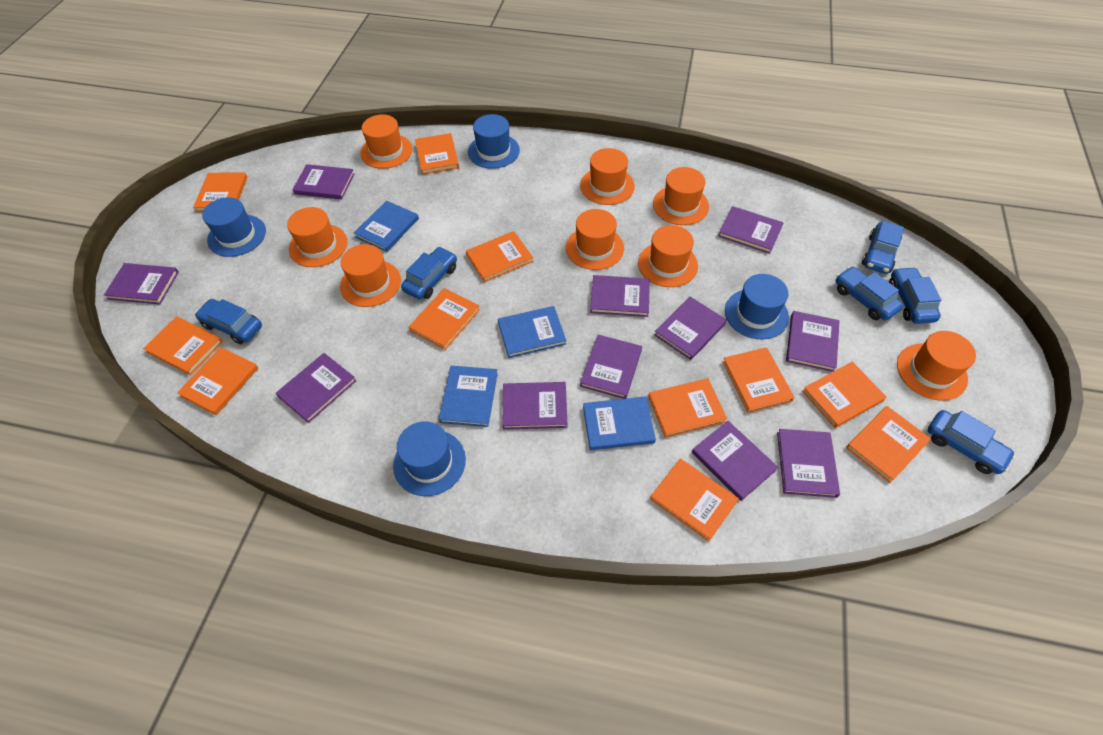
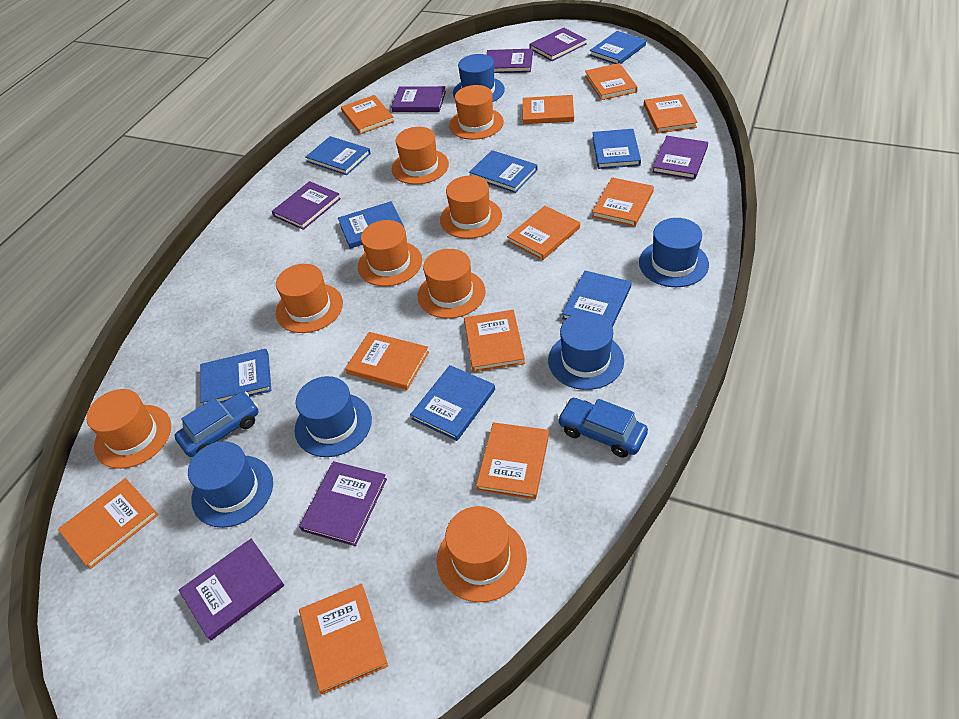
blue book: [354,201,419,252] [439,366,498,427] [498,306,566,358] [583,396,656,450] = 4 -> [200,349,271,404] [306,136,371,175] [338,201,404,249] [410,365,495,441] [469,150,538,193] [562,270,631,327] [590,31,646,64] [592,129,641,169] = 8
blue car: [195,299,262,344] [401,246,457,300] [835,266,903,321] [862,221,904,274] [889,267,941,324] [928,410,1016,474] = 6 -> [174,392,258,457] [557,398,648,458] = 2
blue hat: [202,197,266,257] [393,422,466,496] [468,114,520,169] [725,274,789,340] = 4 -> [188,441,273,528] [295,376,372,457] [453,54,505,102] [548,312,624,390] [639,218,709,287] = 5
purple book: [104,263,179,304] [276,353,356,423] [293,164,354,199] [502,382,567,430] [580,335,642,399] [590,275,650,317] [654,297,727,360] [692,421,778,501] [718,206,783,254] [777,429,840,498] [786,311,840,372] = 11 -> [179,539,284,641] [272,181,341,230] [299,461,387,546] [391,86,446,112] [486,49,533,73] [529,28,587,61] [652,136,708,180] = 7

